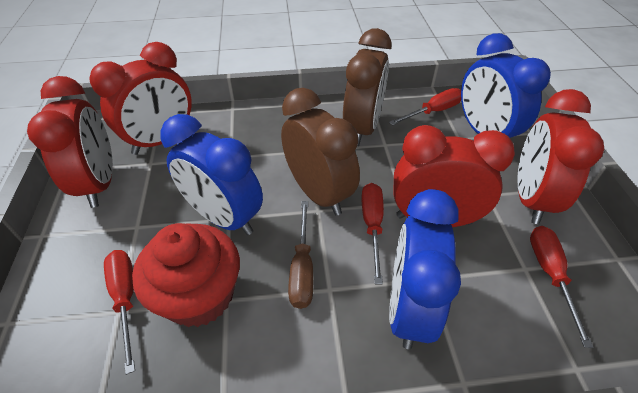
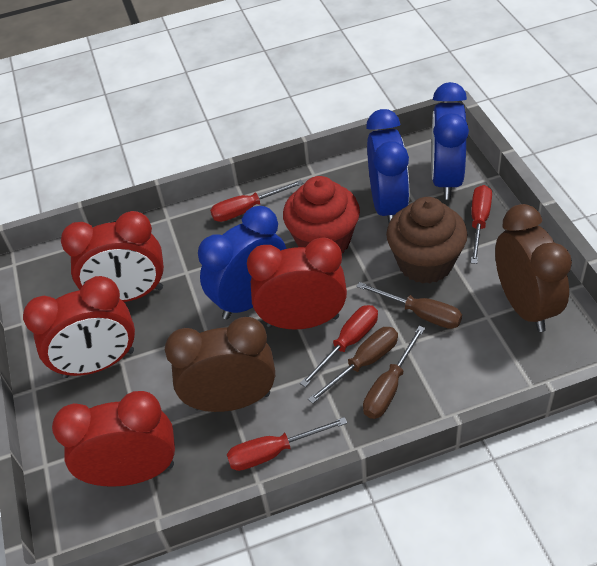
brown cupcake: none = 0 -> [386,197,468,284] = 1
brown screwdriver: [288,201,313,309] = 1 -> [308,327,398,404] [356,282,462,329] [363,326,425,419] = 3

